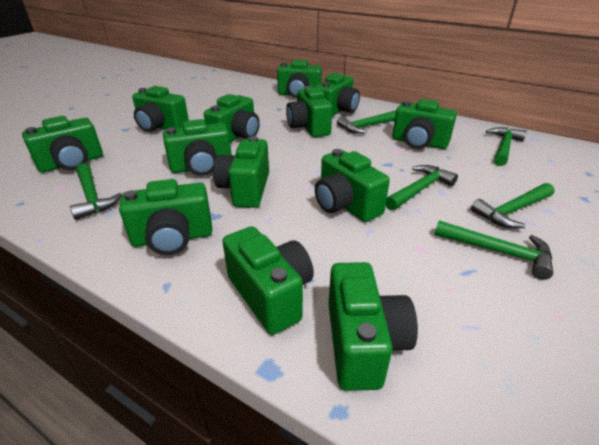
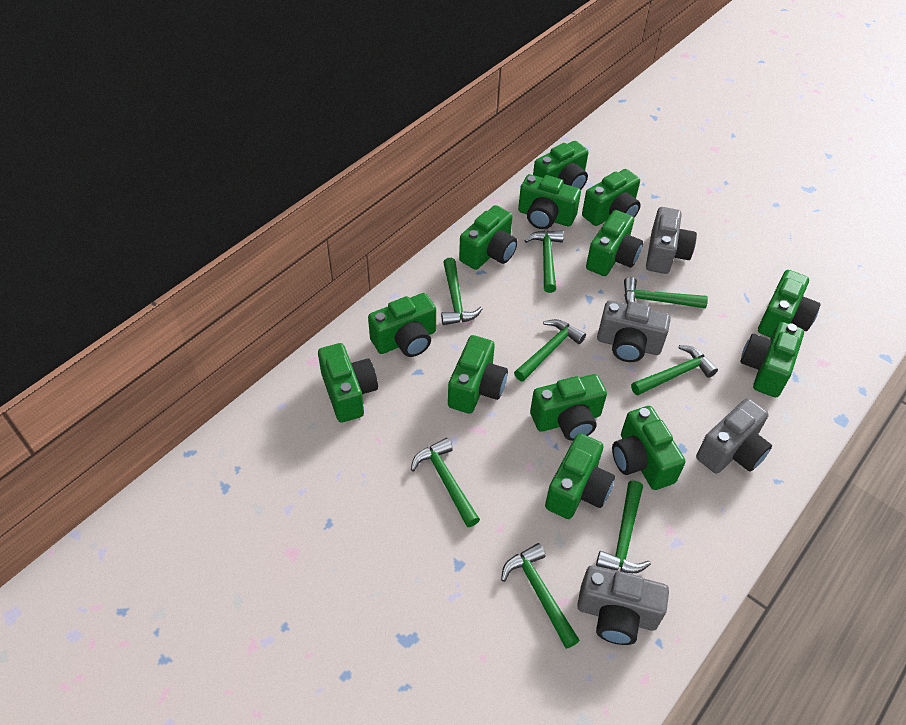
green hammer: [70,163,122,220] [337,110,396,134] [386,165,458,210] [434,220,553,280] [471,183,555,228] [486,127,527,166] = 6 -> [411,438,480,527] [441,258,482,325] [501,543,580,649] [514,319,586,382] [524,230,564,293] [596,480,651,573] [624,277,708,308] [631,345,718,396] = 8
grey camera: none = 0 -> [577,565,669,645] [597,301,671,362] [646,207,697,274] [696,398,772,474] = 4

